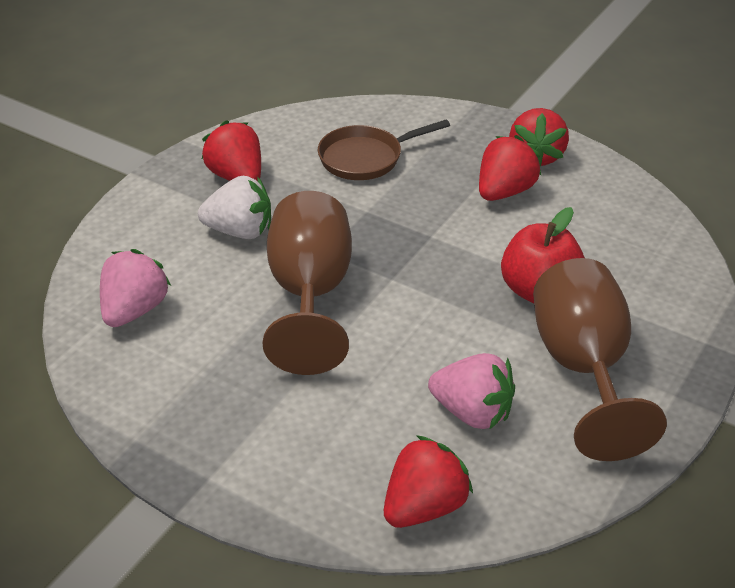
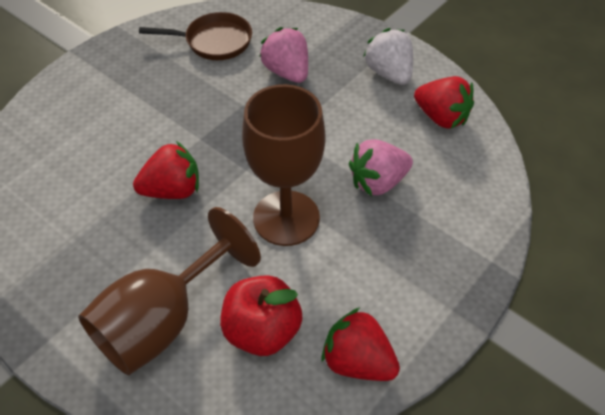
red strawberry: [202,120,261,181] [384,435,473,528] [479,135,542,201] [509,108,569,166] = 4 -> [133,141,199,199] [321,307,400,381] [414,76,474,129] = 3

